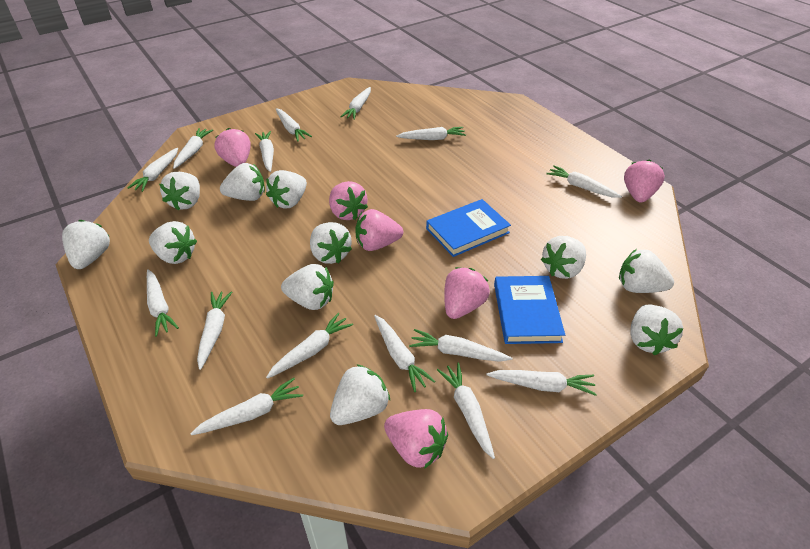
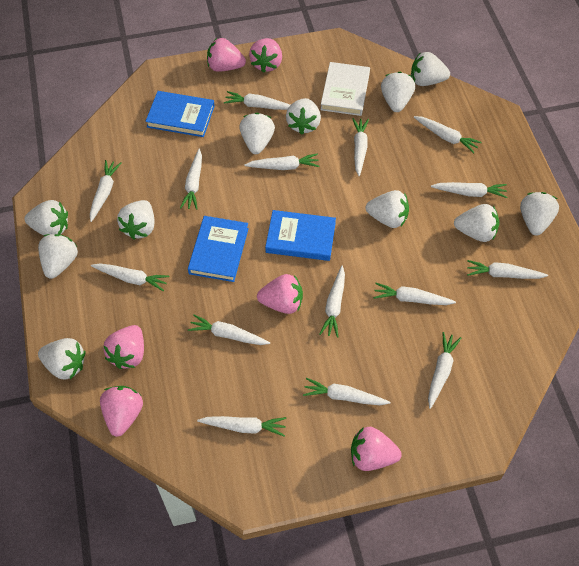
blue book: [426,199,511,257] [494,276,565,344] = 2 -> [145,91,215,137] [188,216,249,282] [265,210,336,261] = 3
white book: none = 0 -> [320,62,370,116] = 1

